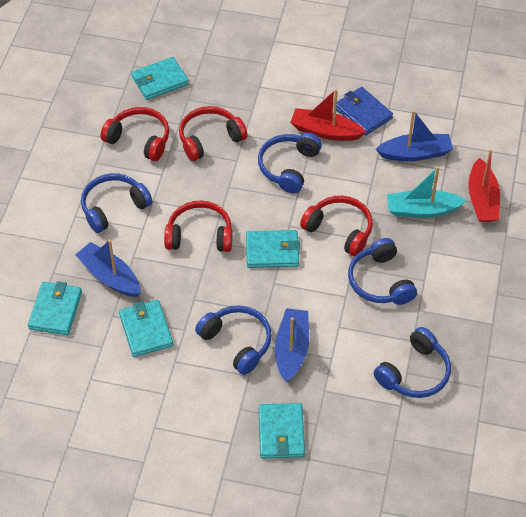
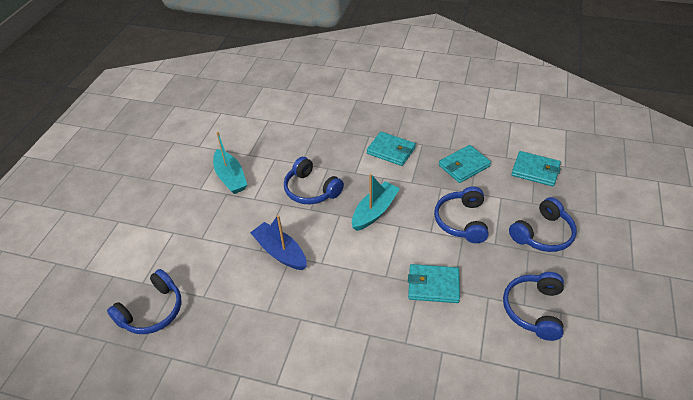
blue boat: [75,240,141,297] [275,308,309,383] [376,110,453,161] = 3 -> [250,215,307,270] = 1
blue wallet: [336,87,393,136] = 1 -> none = 0
red boat: [290,89,366,141] [469,149,500,222] = 2 -> none = 0
red headphones: [101,107,169,161] [164,200,232,252] [179,106,247,161] [300,196,373,256] = 4 -> none = 0
turquoise boat: [387,167,467,218] = 1 -> [213,132,247,194] [352,174,400,231] = 2
turquoise wallet: [28,281,82,335] [119,300,173,357] [131,57,189,100] [246,230,300,268] [258,403,305,458] = 5 -> [367,132,416,166] [408,264,460,303] [439,145,491,183] [511,151,561,186] = 4

